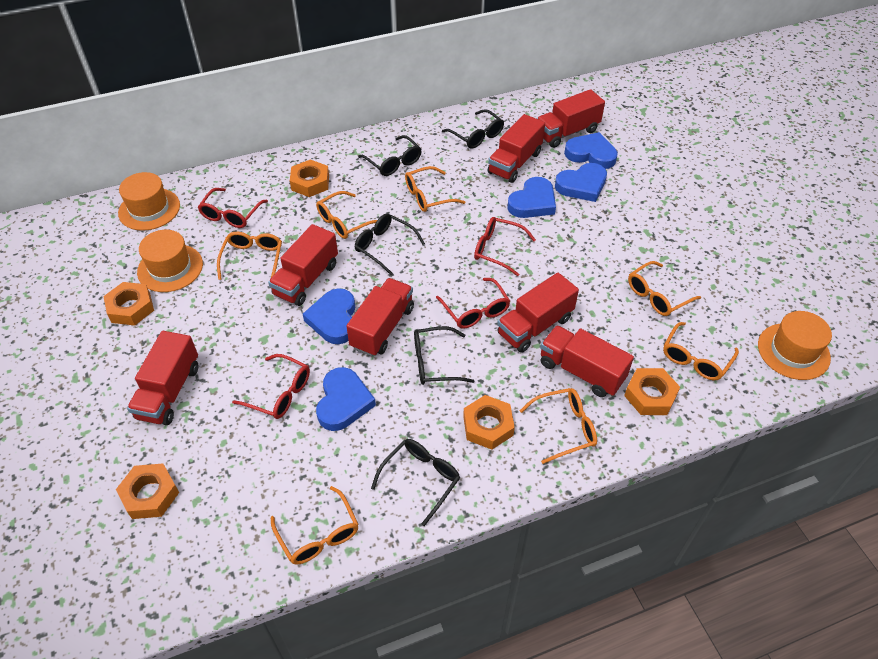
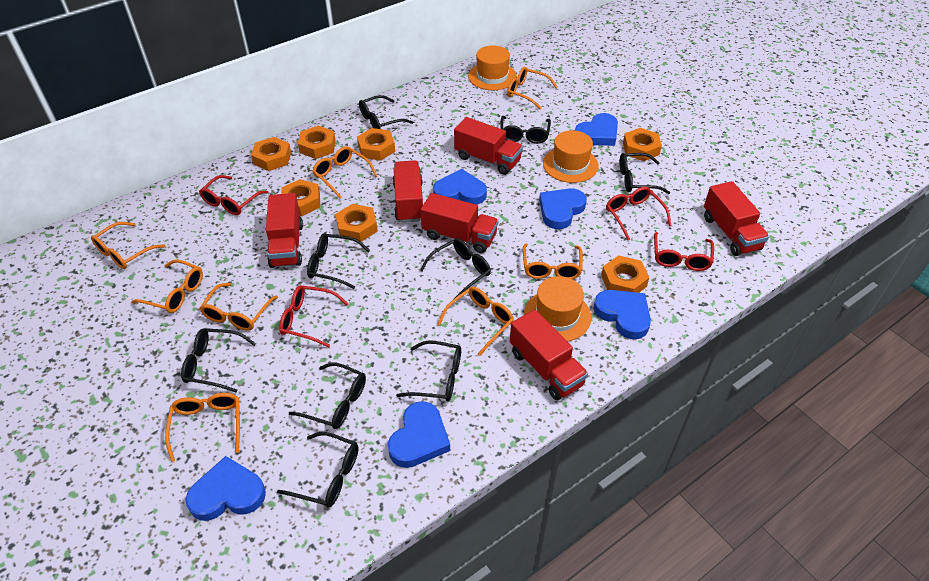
black glasses: [355,213,425,275] [358,135,421,176] [371,439,460,526] [414,326,475,385] [442,109,504,149] = 5 -> [181,328,256,392] [277,432,358,507] [289,363,366,429] [307,233,370,289] [359,95,413,129] [396,340,461,401] [420,238,491,299] [500,116,551,144] [619,153,670,194] = 9
blue heart: [303,288,355,344] [316,367,376,431] [508,177,556,218] [555,163,607,202] [564,132,618,169] = 5 -> [186,456,266,521] [388,401,450,468] [433,169,487,205] [539,188,587,229] [575,113,618,146] [594,290,651,339] = 6
orange glasses: [217,232,282,280] [271,486,359,565] [316,191,377,239] [405,166,465,212] [520,388,597,464] [628,261,701,316] [663,322,739,380] = 7 -> [91,222,166,269] [131,259,203,313] [165,393,240,462] [200,283,278,331] [312,146,377,199] [437,287,514,356] [507,67,558,109] [523,244,583,279] = 8
orange nut: [103,282,154,325] [116,464,179,519] [290,159,329,197] [463,395,515,450] [624,368,680,415] = 5 -> [251,137,291,171] [281,179,320,216] [298,126,336,159] [336,204,378,242] [357,128,395,161] [601,255,650,293] [623,128,662,161] = 7
red truck: [127,331,198,425] [268,224,338,306] [346,278,414,357] [488,114,545,183] [497,273,579,353] [536,89,605,148] [540,325,634,397] = 7 -> [266,193,303,268] [393,160,423,223] [421,193,498,253] [454,117,523,175] [510,310,588,400] [704,181,769,256] = 6

